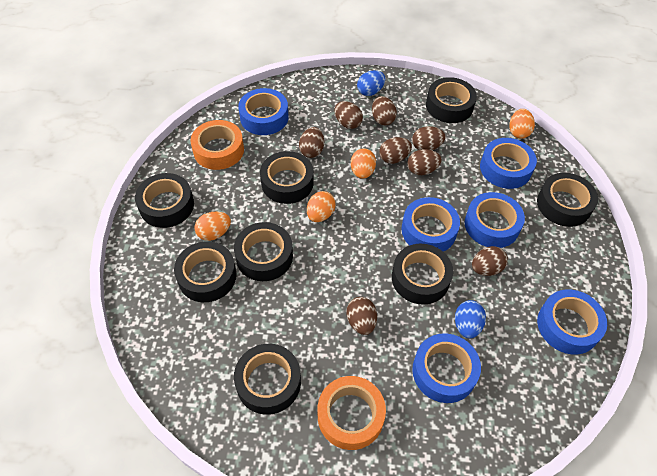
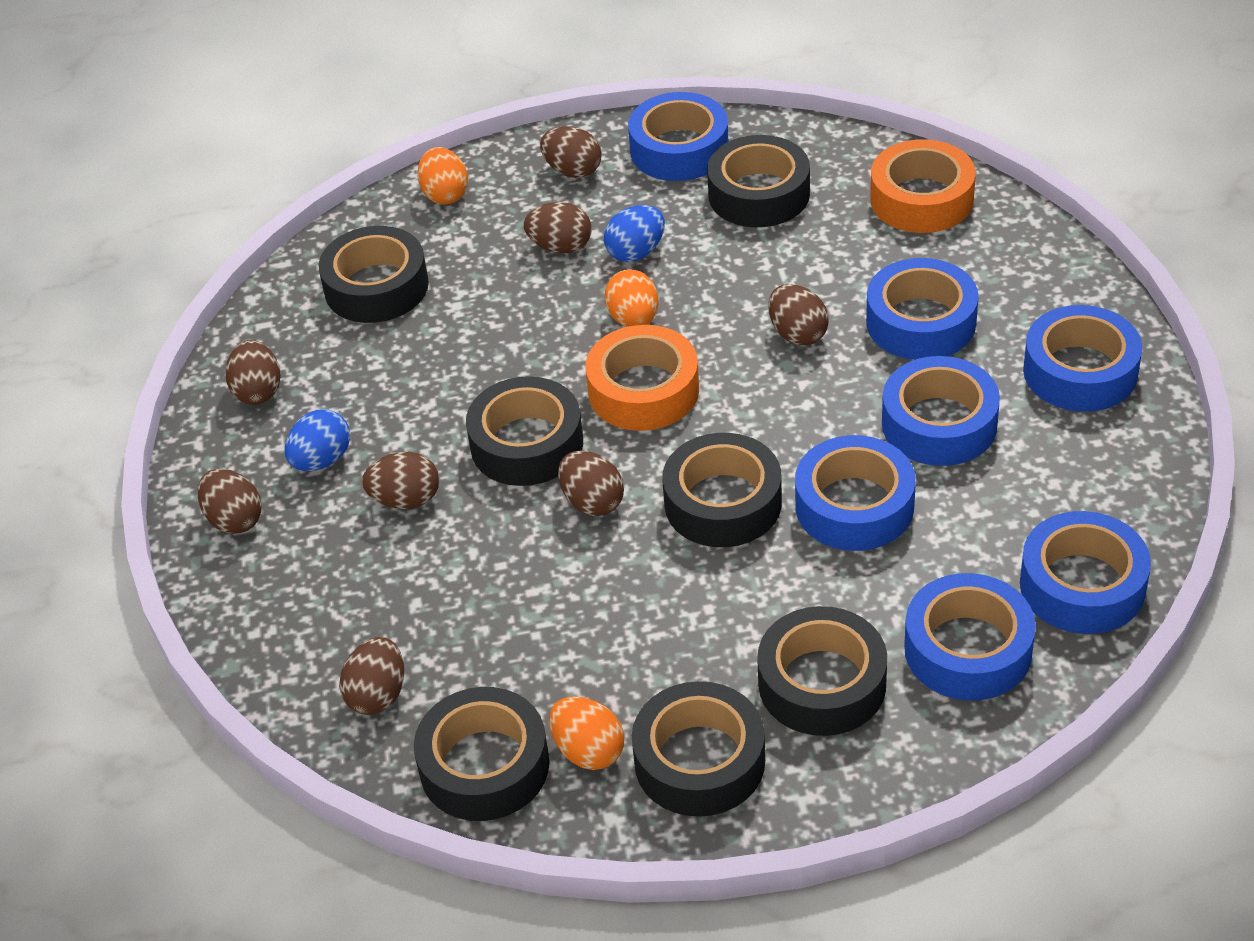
black tape: [135,173,194,228] [174,241,237,302] [234,222,293,281] [234,344,301,415] [260,151,314,204] [392,244,453,305] [426,77,477,123] [537,173,598,227] = 8 -> [318,226,429,323] [414,687,549,821] [466,376,583,486] [632,681,765,817] [662,433,782,547] [707,135,810,227] [757,606,887,736] = 7
blue tape: [238,88,288,135] [402,197,460,252] [412,333,481,403] [465,192,525,248] [480,138,537,189] [537,289,607,355] = 6 -> [628,92,728,181] [795,435,916,551] [866,258,978,360] [882,356,1000,466] [904,573,1036,701] [1020,511,1151,634] [1023,305,1142,412] = 7
orange egg: [195,212,231,241] [307,191,336,222] [351,148,376,179] [509,109,535,139] = 4 -> [417,147,468,205] [549,696,624,770] [605,269,659,327] = 3

